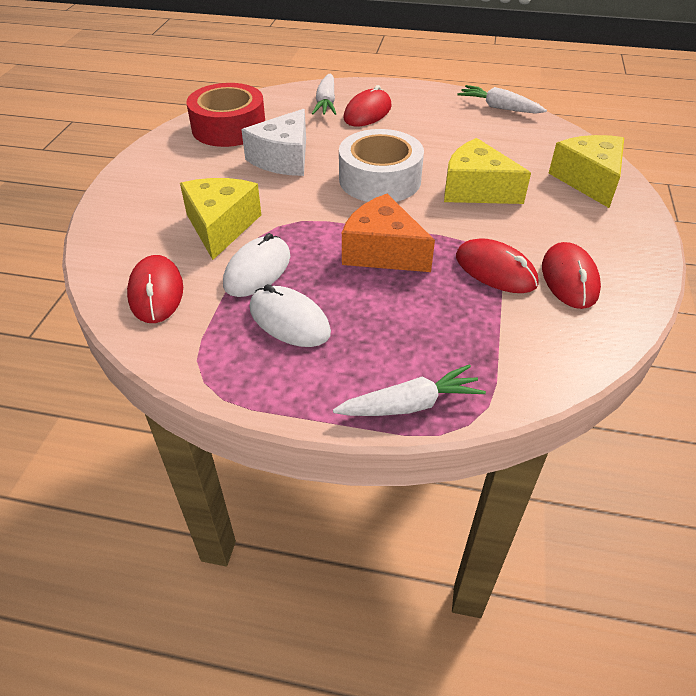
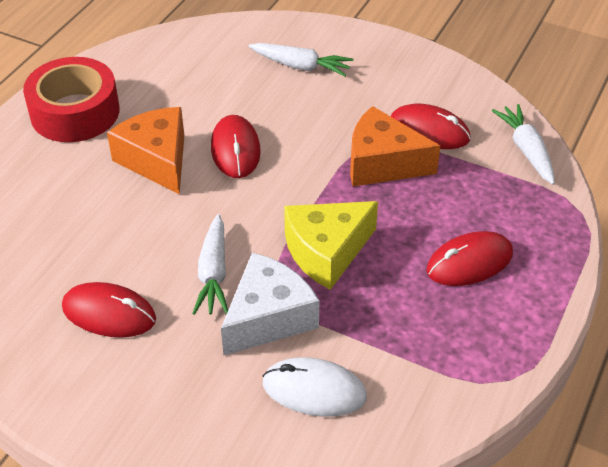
orange cheese: [342,194,435,272] = 1 -> [107,107,184,194] [350,106,441,186] = 2
white mouse: [223,233,290,297] [250,284,331,347] = 2 -> [263,357,367,417] = 1
white tape: [339,129,424,202] = 1 -> none = 0
yellow cheese: [180,178,261,260] [444,138,531,204] [549,135,624,208] = 3 -> [284,201,378,290] = 1

